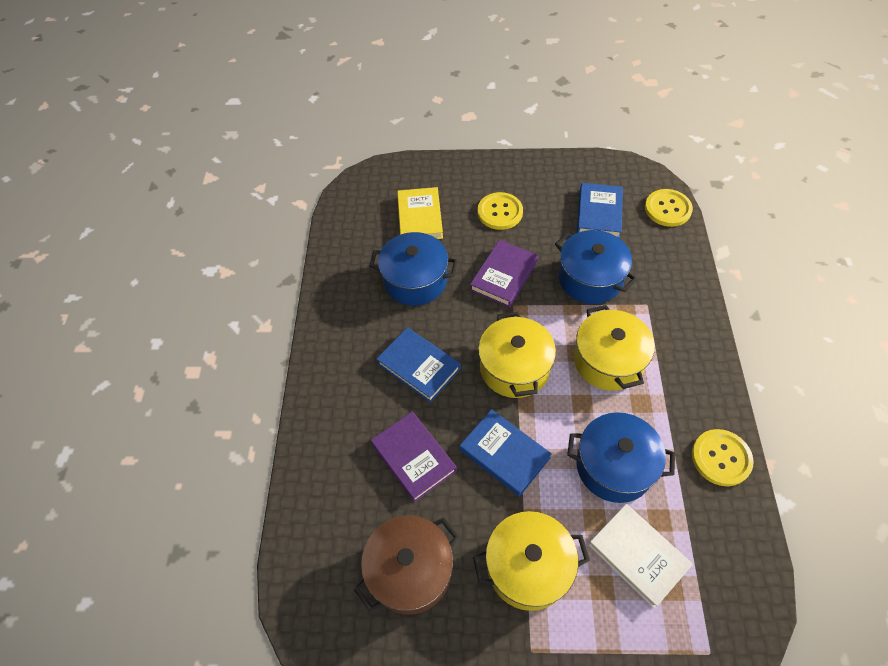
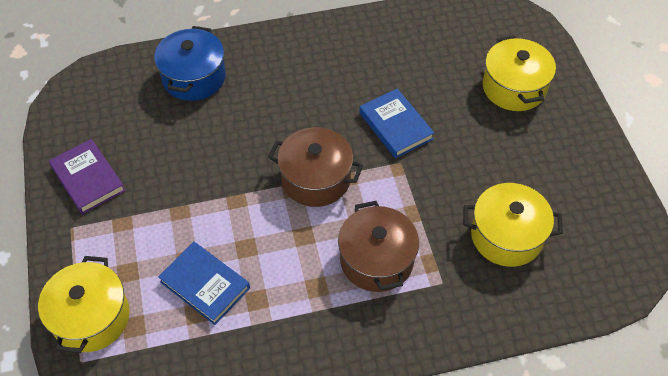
blue book: [377,327,461,403] [460,409,552,497] [577,183,623,239] = 3 -> [158,242,250,325] [359,88,434,158] = 2
blue pot: [369,232,458,306] [555,230,637,304] [567,412,675,503] = 3 -> [154,26,226,101] = 1
brown pot: [354,516,459,615] = 1 -> [268,127,363,207] [338,201,419,292] = 2
purple book: [371,412,457,502] [470,240,538,308] = 2 -> [49,139,125,214] = 1
white book: [589,504,693,608] = 1 -> none = 0
yellow book: [397,187,443,239] = 1 -> none = 0
yellow button: [478,192,523,230] [645,189,693,227] [692,429,754,486] = 3 -> none = 0

